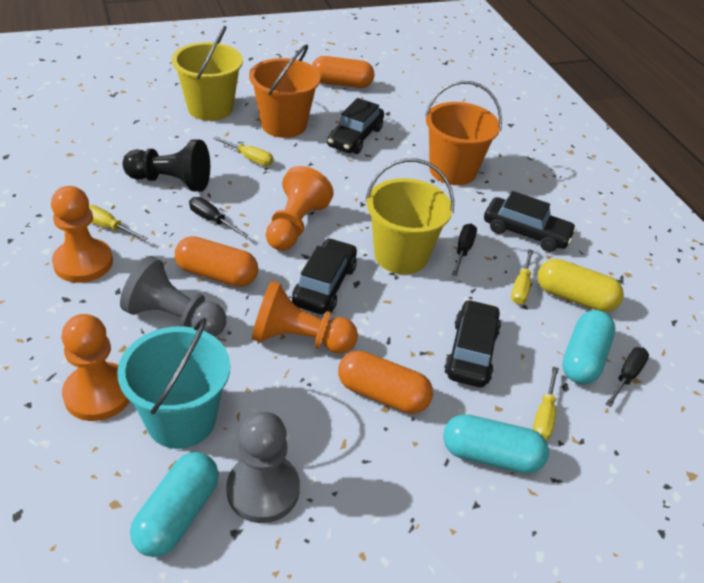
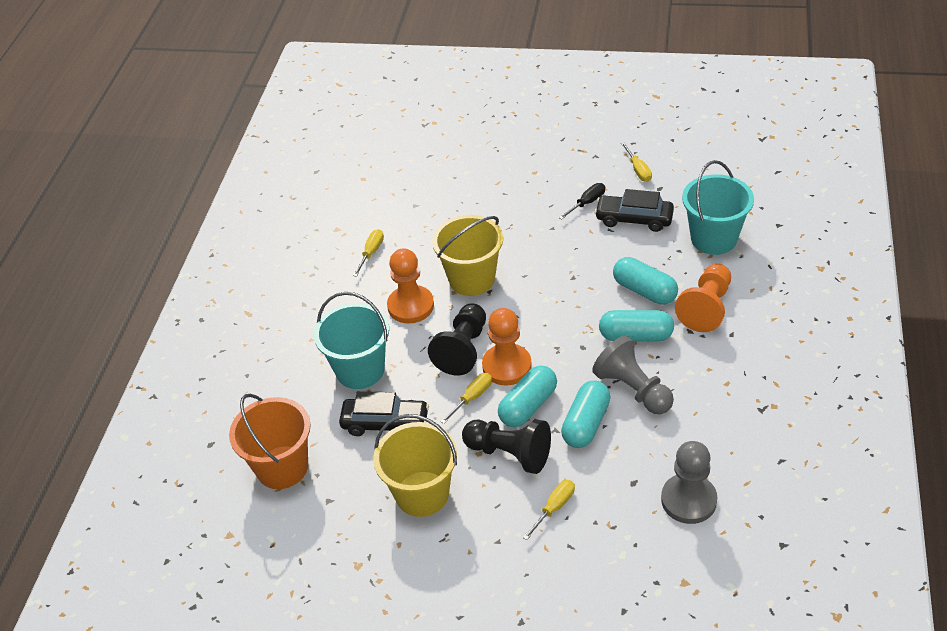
black car: [292,238,357,314] [327,98,384,154] [444,299,501,387] [484,191,577,252] = 4 -> [339,391,429,436] [594,189,674,232] = 2
black pawn: [123,140,210,192] = 1 -> [428,304,486,376] [462,419,551,474] = 2
black screwdriver: [189,197,248,237] [452,224,477,276] [606,347,649,407] = 3 -> [559,183,605,220] = 1
orange bucket: [249,44,321,138] [425,81,502,185] = 2 -> [229,394,310,489] = 1
orange capsule: [175,236,258,287] [312,56,374,88] [338,351,433,414] = 3 -> none = 0
orange pawn: [51,186,113,283] [62,314,130,421] [252,280,358,354] [266,166,333,251] = 4 -> [387,248,434,323] [482,308,532,385] [675,263,731,332] = 3
turquoise bucket: [117,318,230,449] = 1 -> [314,292,389,389] [682,160,754,255] = 2
turquoise capsule: [130,452,219,557] [443,414,549,474] [562,310,615,384] = 3 -> [498,365,557,427] [561,381,611,448] [599,310,674,342] [613,257,678,305] = 4
yellow capsule: [538,259,624,312] = 1 -> none = 0

